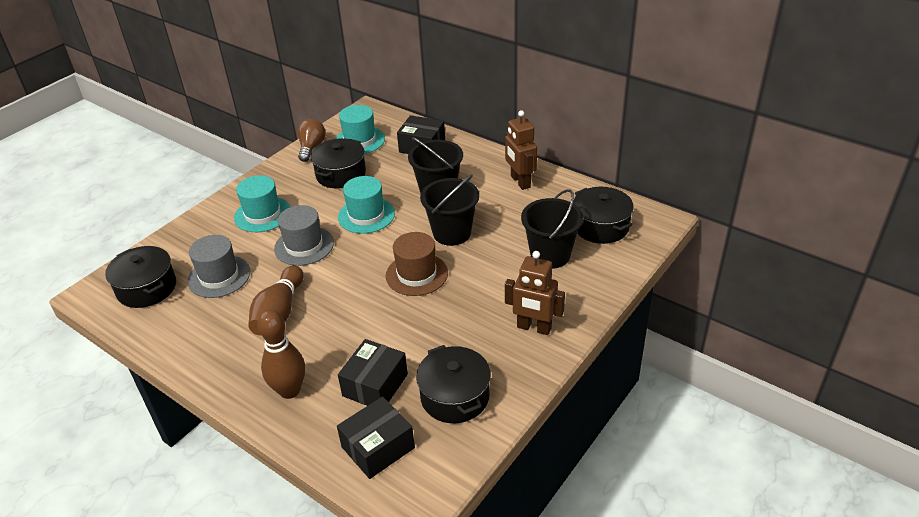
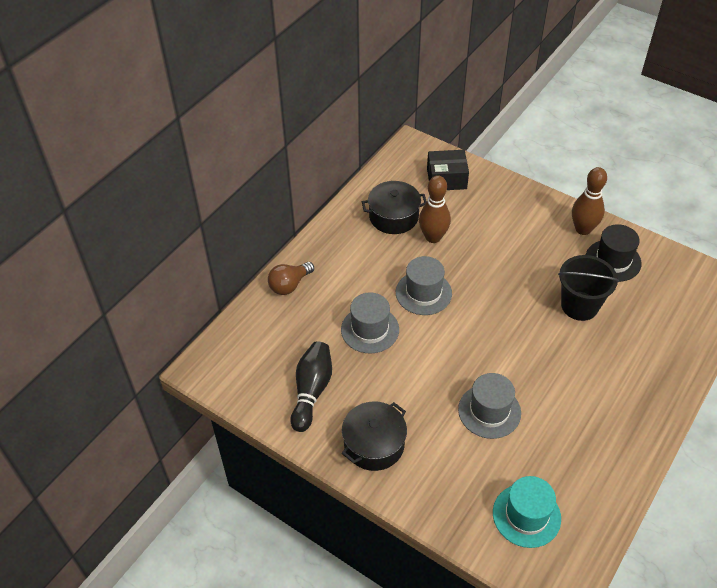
black bowling pin: none = 0 -> [290,341,332,432] = 1
black box: [337,396,415,479] [338,339,408,406] [397,115,445,154] = 3 -> [427,150,469,190] = 1
black bucket: [408,137,463,193] [420,174,479,246] [521,189,583,269] = 3 -> [558,255,619,321] = 1
black hat: none = 0 -> [586,224,642,282] = 1
black pot: [105,246,176,308] [311,138,366,189] [416,345,491,423] [573,187,634,244] = 4 -> [342,401,407,471] [362,181,427,234] = 2
brown hat: [386,232,448,296] = 1 -> none = 0
brown robot: [505,110,537,190] [505,251,565,335] = 2 -> none = 0
grey hat: [188,235,250,298] [274,205,334,266] = 2 -> [341,292,399,353] [396,256,452,315] [458,373,521,439] = 3
turquoise hat: [234,175,290,232] [336,105,385,154] [338,176,395,234] = 3 -> [493,476,561,548] = 1

